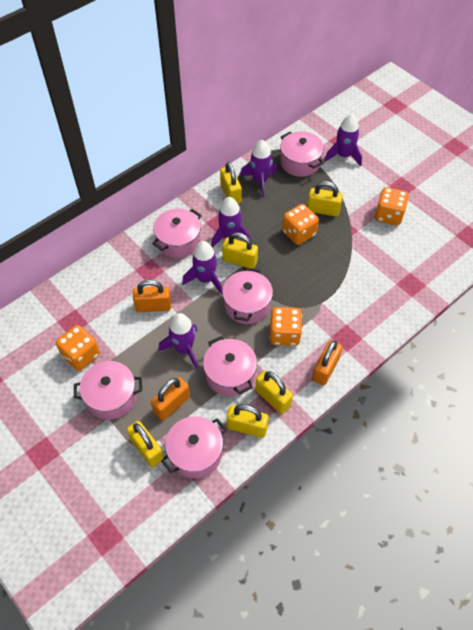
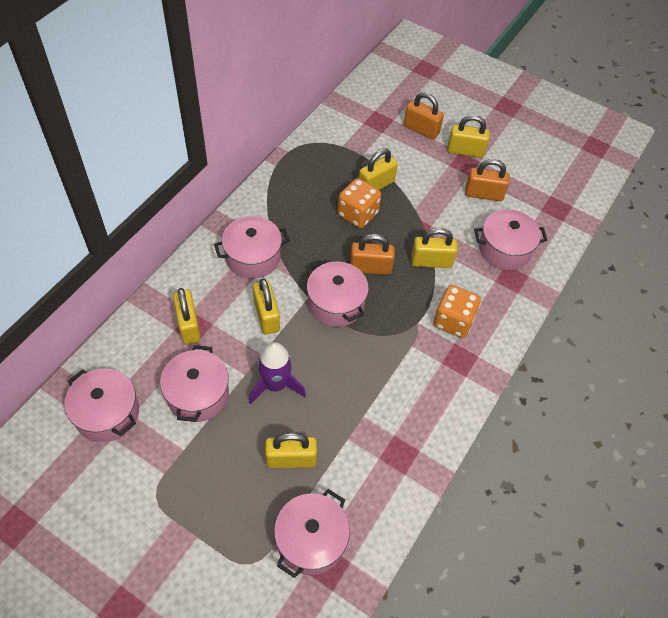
orange dice: [56,325,100,371] [269,307,302,346] [282,204,319,245] [375,187,409,226] = 4 -> [338,178,381,228] [433,285,481,338] = 2
purple rocket: [159,313,198,369] [182,241,222,294] [211,197,251,248] [240,140,278,198] [324,114,362,166] = 5 -> [249,342,306,404] = 1

